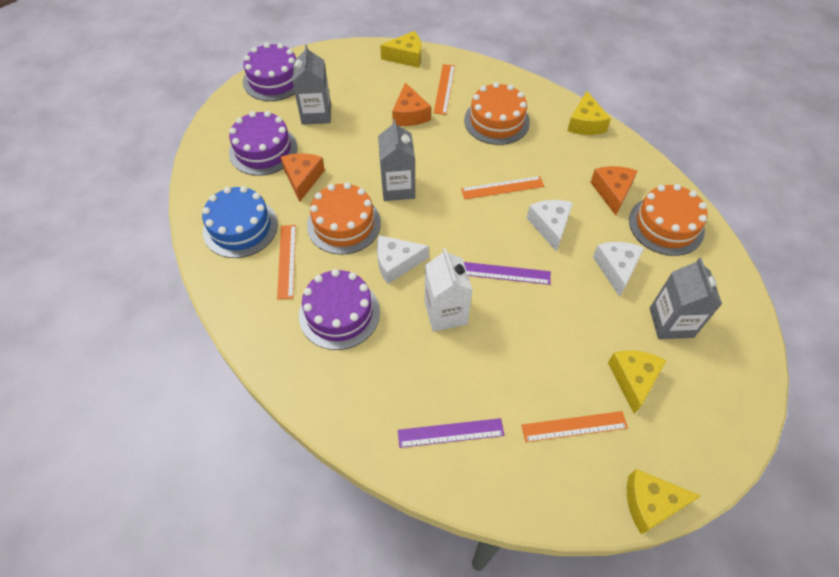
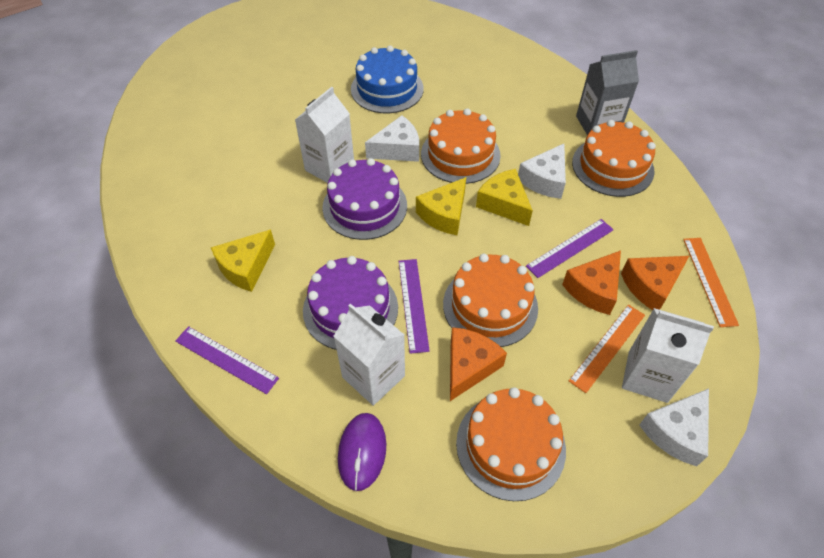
grey carton: [292,45,331,125] [378,119,415,201] [650,258,722,339] = 3 -> [576,50,639,135] = 1
orange cake: [307,182,381,255] [464,82,530,145] [629,184,708,256] = 3 -> [421,108,501,184] [443,254,538,347] [456,387,566,501] [572,120,656,197] = 4
orange ruler: [277,225,296,300] [434,64,455,115] [461,176,544,199] [521,411,628,442] = 4 -> [569,305,645,393] [683,238,739,327] = 2
purple cake: [229,111,297,176] [243,42,296,101] [299,269,380,350] = 3 -> [303,256,398,350] [322,158,407,240] = 2
purple mouse: none = 0 -> [338,413,386,491] = 1
purple ruler: [398,418,504,448] [464,262,551,285] = 2 -> [175,326,279,394] [399,259,430,354] [526,219,614,278] = 3
white carton: [425,248,473,332] = 1 -> [295,87,354,183] [334,303,405,406] [622,308,714,403] = 3
yellow cheese: [380,31,421,68] [567,91,611,135] [608,351,667,414] [627,469,701,535] = 4 -> [211,229,275,292] [416,177,466,235] [476,169,533,226] = 3

